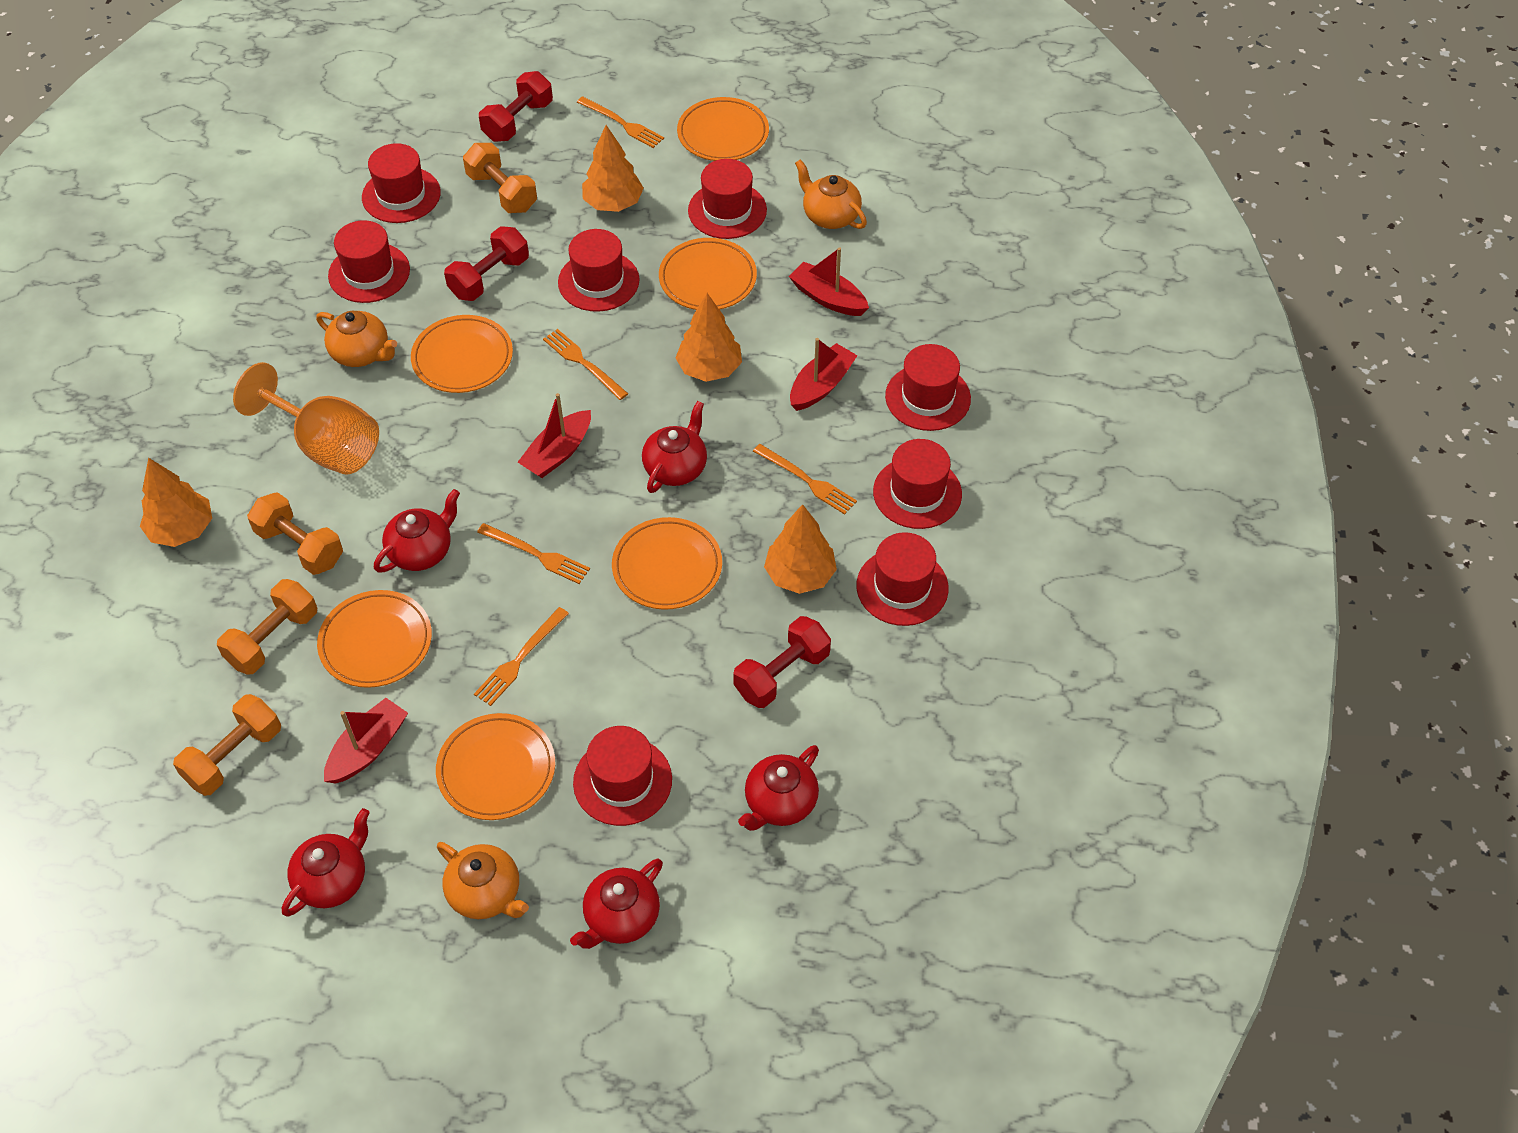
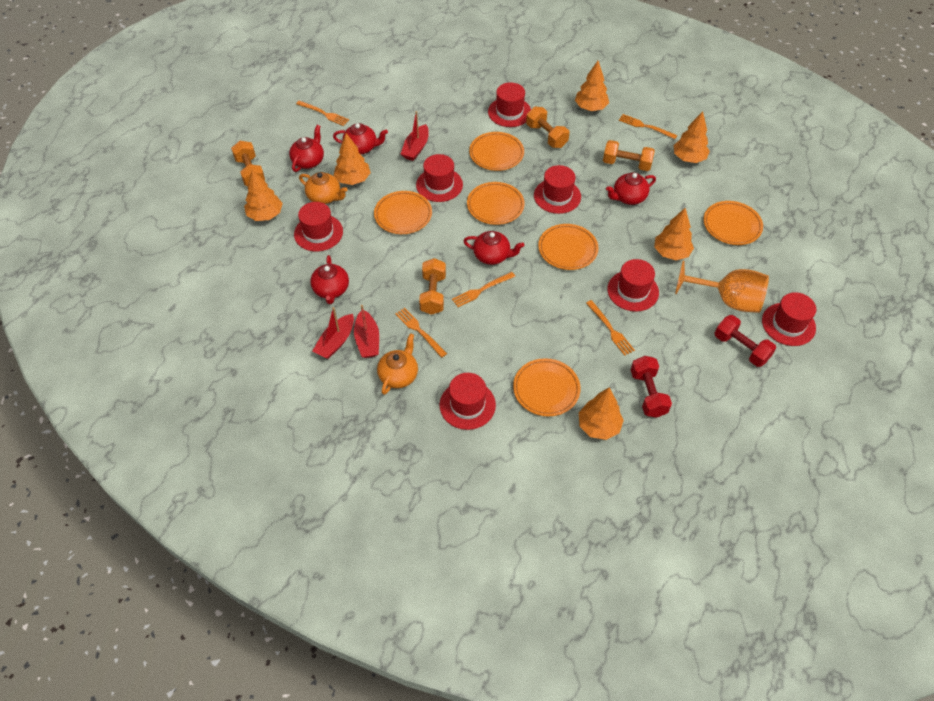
orange teapot: [316,311,397,367] [437,842,529,919] [795,159,867,229] = 3 -> [299,172,348,204] [377,333,418,395] = 2
orange tree: [140,458,212,547] [582,125,644,212] [676,293,742,382] [764,504,837,594] = 4 -> [244,169,283,221] [334,133,371,185] [575,61,609,111] [579,387,624,440] [654,208,694,260] [674,111,710,163] = 6
red boat: [324,698,408,784] [518,393,591,478] [789,247,869,316] [790,338,858,411] = 4 -> [313,307,354,359] [354,305,379,358] [401,111,429,161] = 3
red dumbbell: [444,226,529,301] [479,71,553,142] [733,616,831,708] = 3 -> [631,356,672,418] [714,315,776,367] = 2
red hat: [328,220,410,303] [362,143,441,223] [558,229,640,312] [573,726,672,826] [688,159,767,239] [856,532,949,626] [873,439,962,529] [885,344,971,431] = 8 -> [294,202,343,252] [416,154,463,202] [439,373,496,430] [488,82,531,127] [534,165,581,214] [607,259,659,312] [762,292,816,346] = 7

